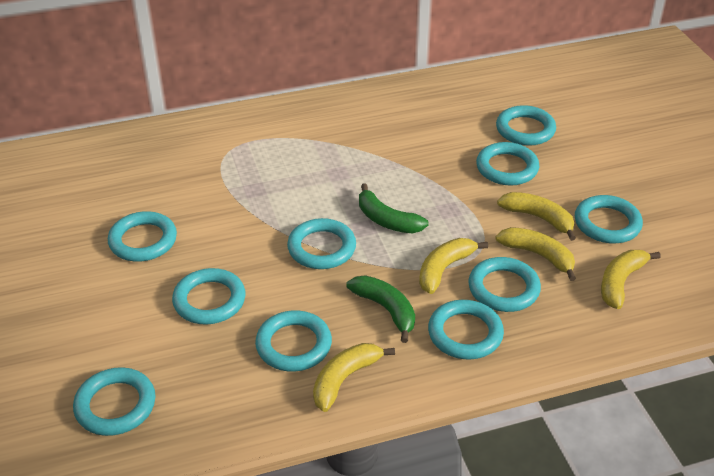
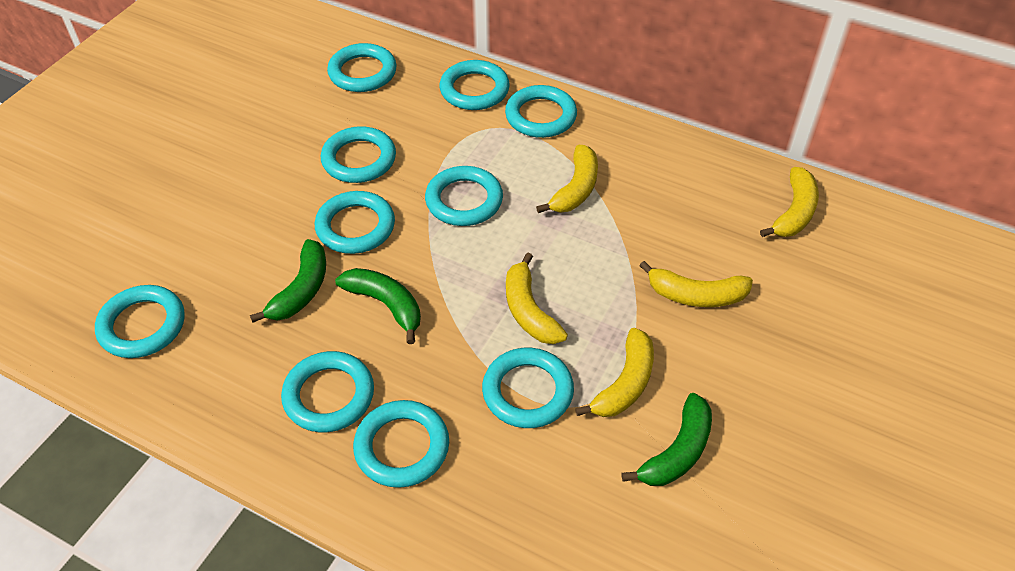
green banana: [346,275,415,343] [359,183,429,233] = 2 -> [250,239,326,323] [335,268,421,344] [621,393,712,486] = 3

